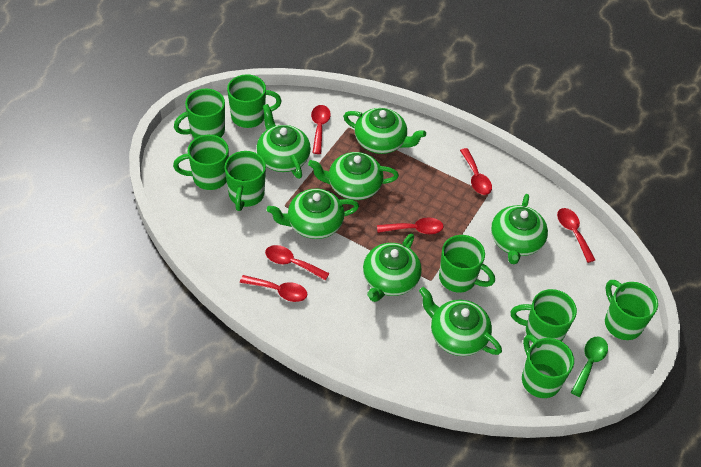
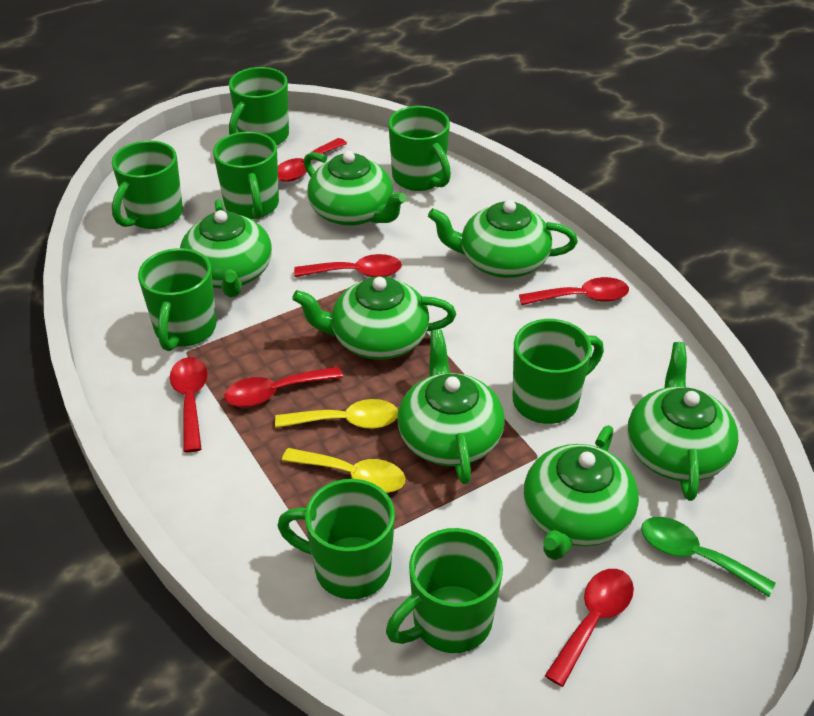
yellow spoon: none = 0 -> [275,399,398,429] [282,448,406,493] = 2

